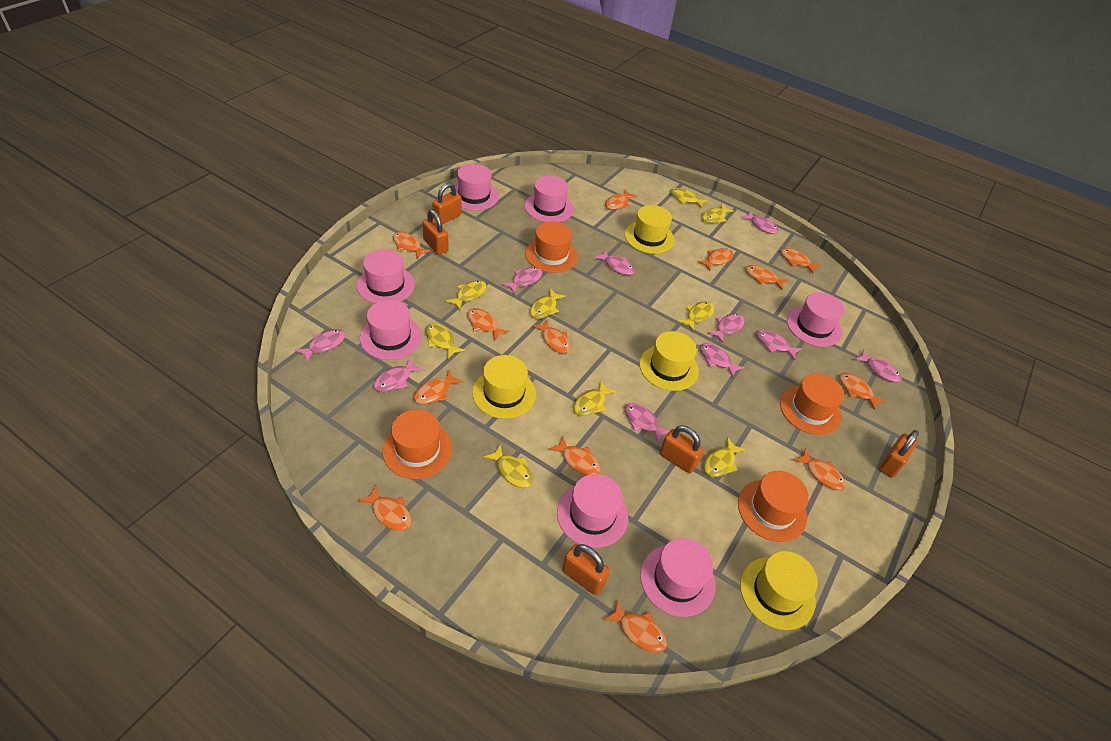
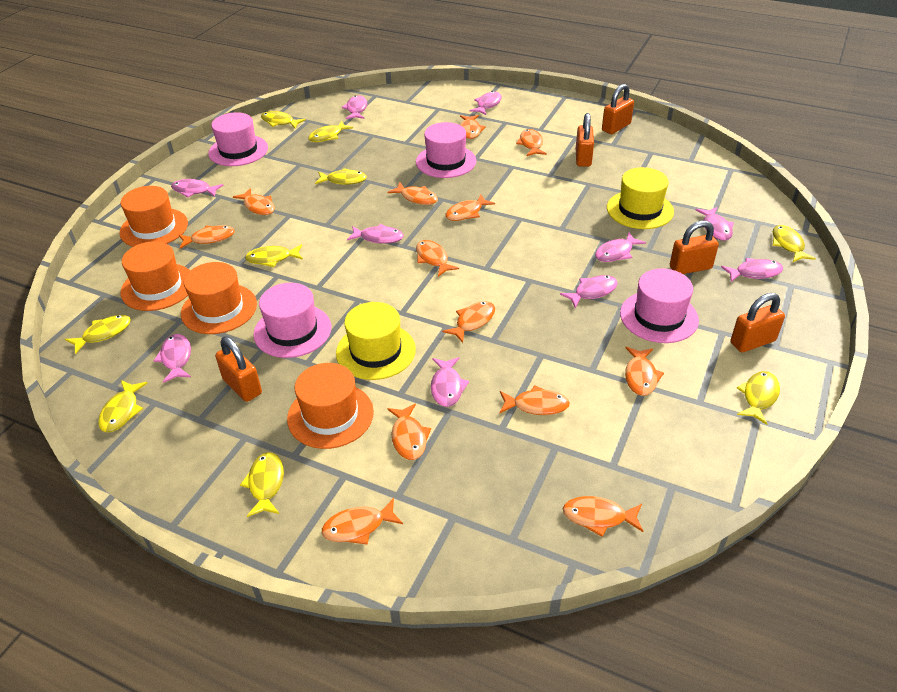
pink hat: [357,249,415,304] [360,300,422,360] [450,164,499,211] [525,176,574,222] [557,474,628,548] [640,538,716,617] [787,292,844,347] = 7 -> [208,112,268,166] [253,283,331,358] [416,122,476,178] [620,268,699,343] = 4
yellow hat: [472,355,536,419] [625,205,675,254] [639,331,699,391] [740,551,818,630] = 4 -> [336,302,416,380] [607,167,674,229] = 2

